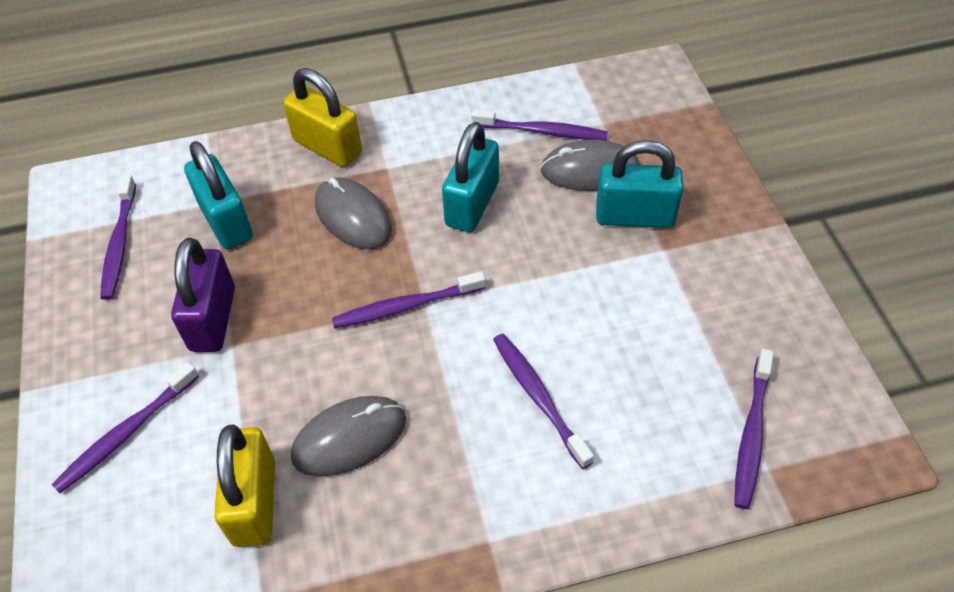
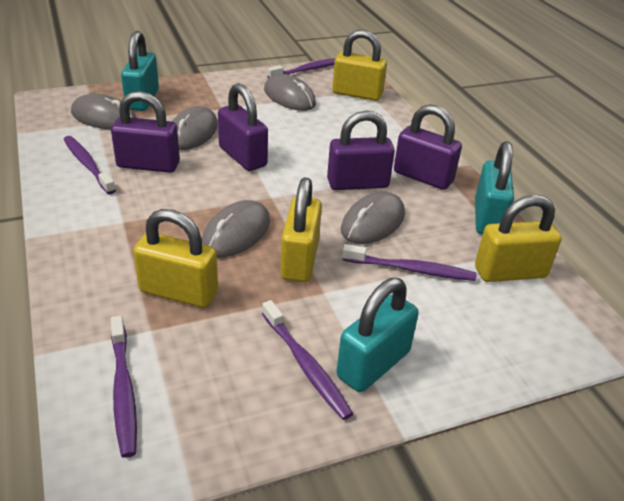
grey mouse: [291,396,406,477] [315,178,392,249] [540,139,640,191] = 3 -> [71,94,136,129] [172,106,218,150] [202,200,270,257] [264,74,316,111] [341,192,405,244] = 5
purple padlock: [171,238,235,352] = 1 -> [111,91,180,173] [218,83,268,171] [327,111,395,190] [394,104,462,190] = 4
purple toothbrush: [51,362,199,493] [100,175,136,300] [332,271,486,329] [471,109,608,141] [493,334,594,469] [734,349,774,509] = 6 -> [64,136,116,194] [111,316,137,458] [262,300,353,420] [267,58,335,78] [342,244,477,281] = 5
yellow padlock: [214,424,275,547] [283,68,362,167] = 2 -> [133,209,218,308] [280,177,322,282] [332,30,387,101] [475,195,562,282] = 4

